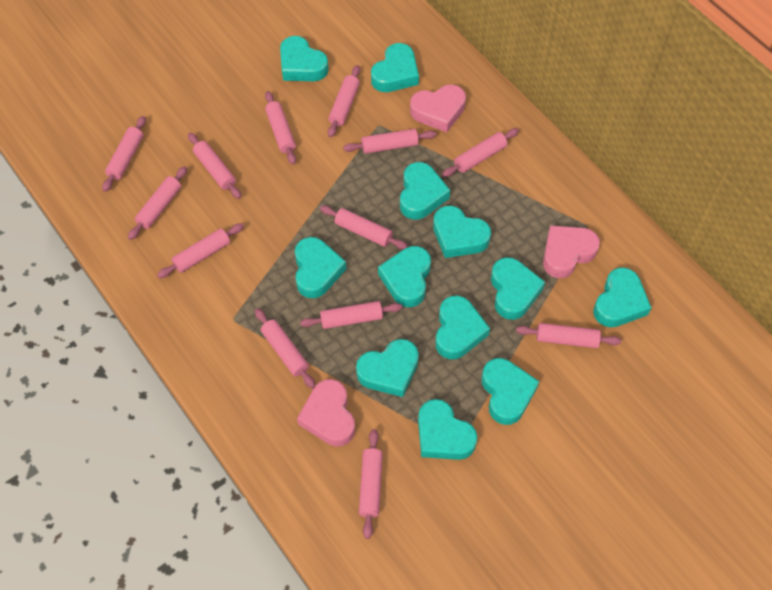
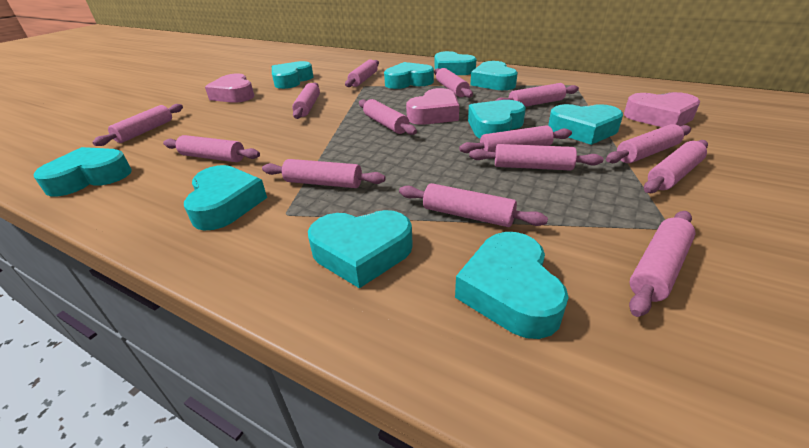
pink rolling pin: [102,116,146,192] [128,166,187,240] [157,223,244,278] [188,133,241,199] [255,308,315,389] [265,91,296,165] [300,301,402,329] [320,206,408,250] [328,65,360,137] [343,129,436,154] [359,429,383,539] [442,128,519,177] [516,323,621,348] = 13 -> [92,104,183,146] [163,135,260,162] [262,159,386,188] [292,82,320,119] [345,59,379,87] [359,99,417,135] [399,183,548,227] [434,68,473,98] [459,125,572,153] [469,144,603,171] [495,83,579,107] [606,124,691,163] [629,211,696,317] [644,140,708,193] = 14
turquoise heart: [280,36,329,81] [295,237,346,298] [356,339,419,397] [371,43,419,92] [378,246,431,307] [400,162,450,220] [418,399,477,460] [433,206,491,258] [435,295,490,359] [482,358,539,425] [491,257,545,320] [593,267,651,327] = 12 -> [33,147,132,197] [184,165,267,231] [272,61,313,89] [308,210,413,288] [384,62,434,89] [435,51,477,75] [455,232,569,339] [468,100,526,138] [471,61,518,90] [548,104,623,145] = 10

